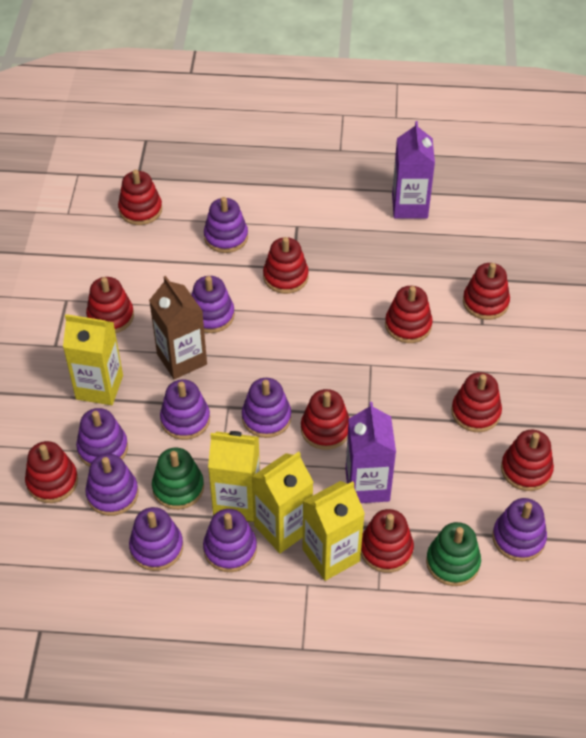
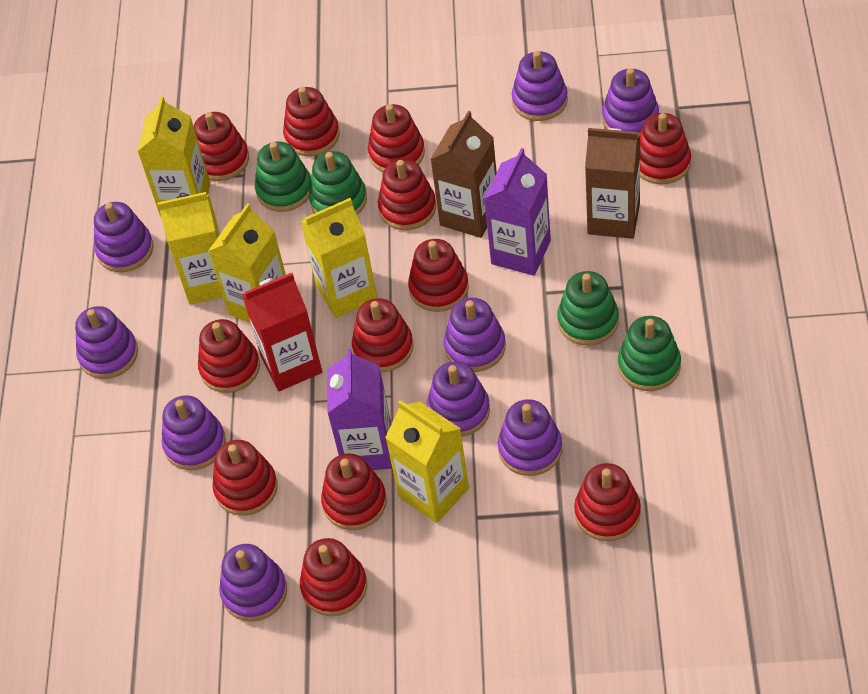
brown carton: [149,276,207,379] = 1 -> [430,111,497,238] [585,128,640,239] = 2
green stacking toy: [152,448,204,510] [426,522,481,586] = 2 -> [255,141,311,212] [309,151,367,215] [557,271,619,345] [618,316,681,391] = 4
red carton: none = 0 -> [242,273,322,391] = 1
red stacking toy: [25,441,78,503] [86,277,134,333] [118,170,162,225] [263,237,309,294] [301,389,349,450] [361,509,414,573] [385,286,433,343] [451,372,502,432] [463,263,510,320] [501,430,554,491] = 10 -> [194,112,249,181] [198,319,260,393] [212,440,278,516] [283,87,340,156] [300,538,367,616] [321,453,387,530] [352,298,413,372] [368,104,425,172] [378,159,436,230] [408,239,469,312] [574,463,641,541] [640,113,691,184] = 12
yellow carton: [63,314,123,405] [208,431,260,522] [251,452,313,553] [303,481,365,581] = 4 -> [137,96,210,216] [158,192,223,304] [208,203,286,323] [301,198,377,318] [385,400,469,523] = 5

